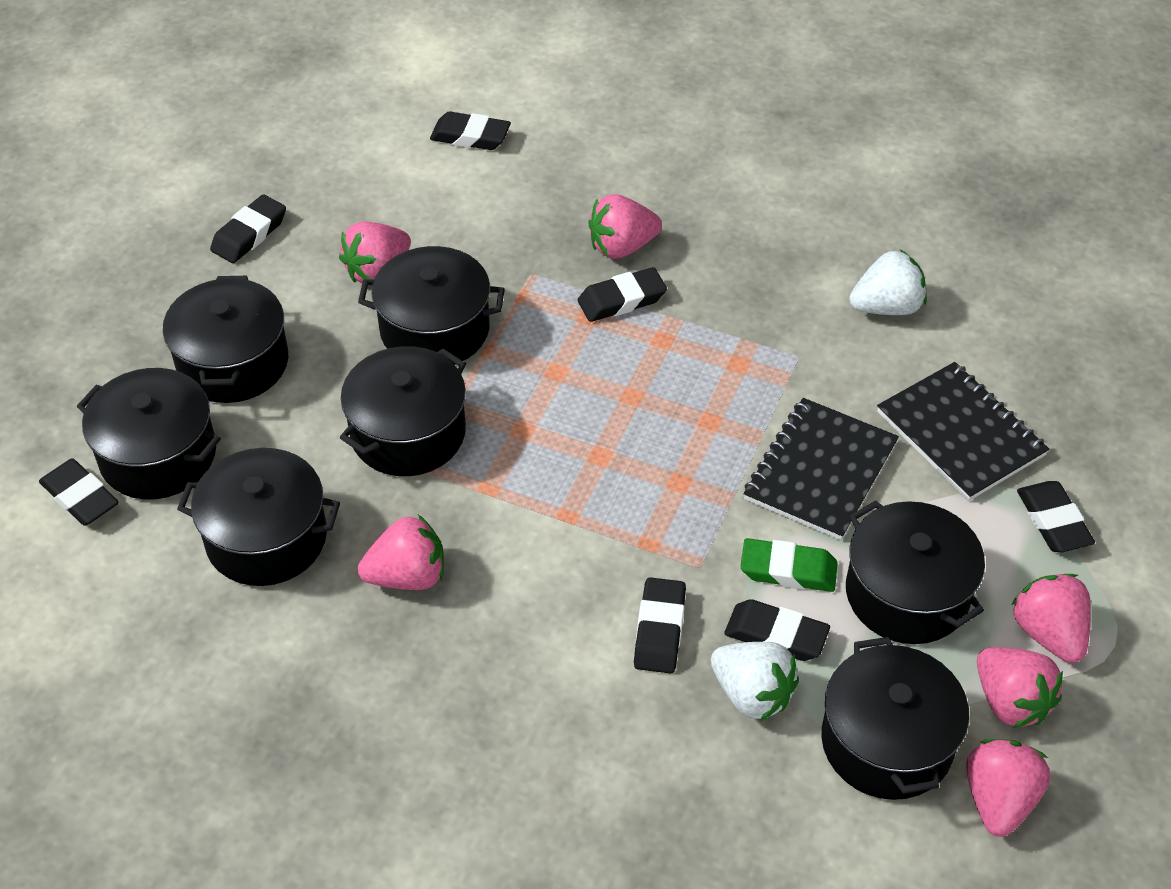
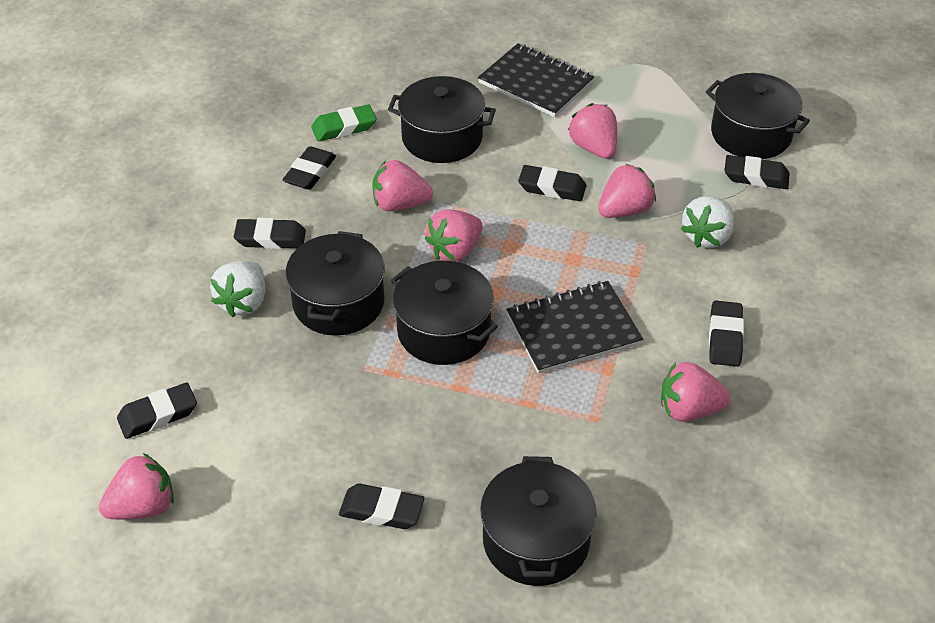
black pot: [77,368,221,500] [163,276,288,403] [177,448,340,586] [340,346,466,476] [358,246,505,365] [821,637,969,800] [846,500,985,644] = 7 -> [286,231,385,336] [388,76,496,163] [391,261,498,365] [480,456,597,586] [706,73,810,159] = 5

